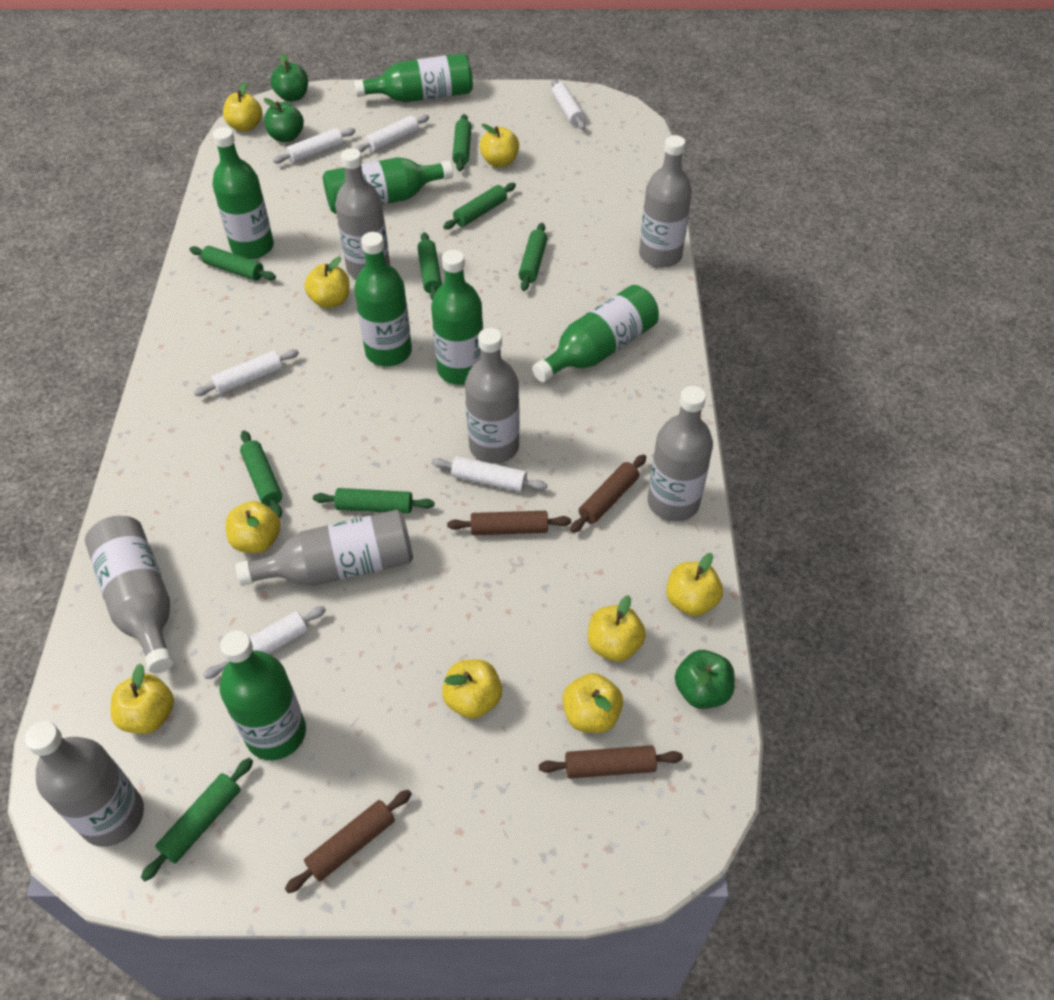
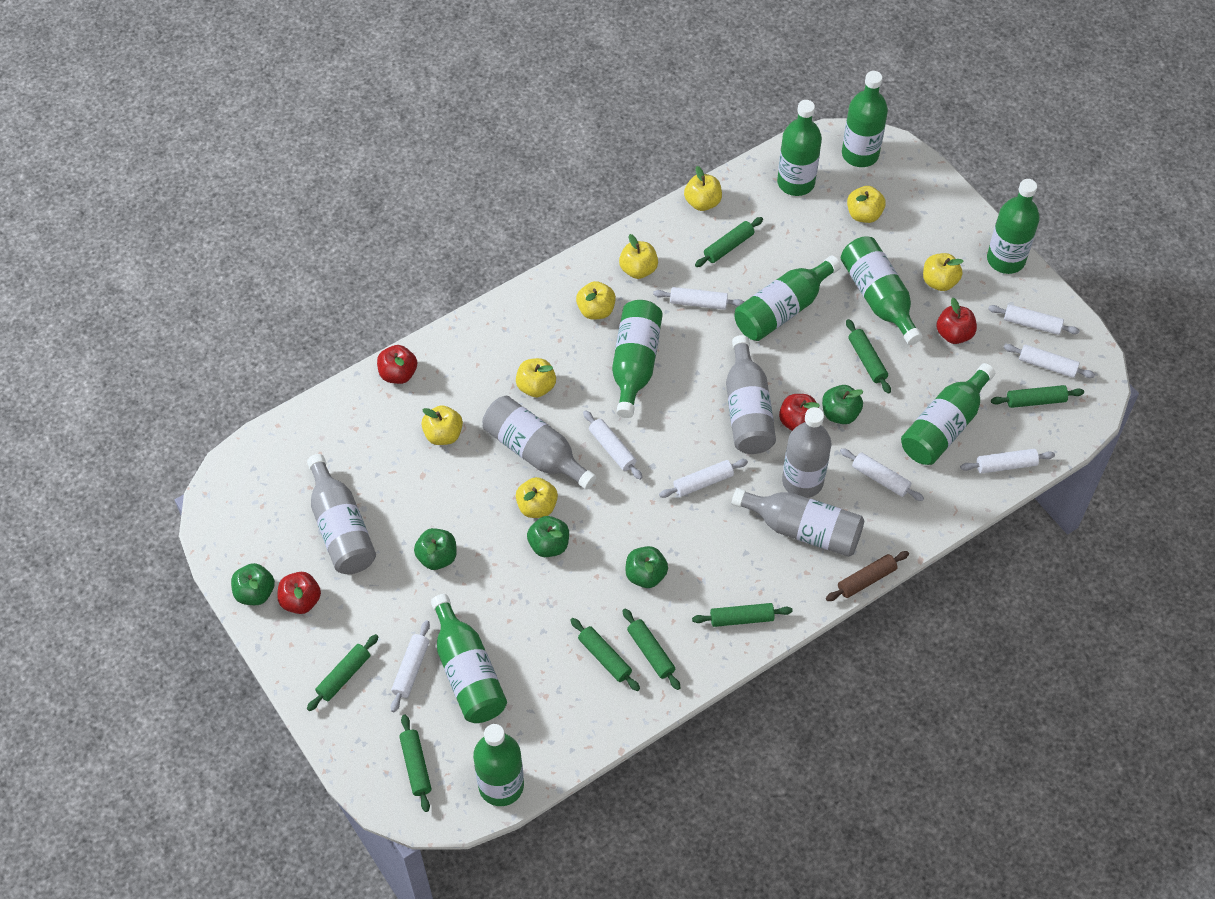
brown rolling pin: [285,790,412,893] [447,511,571,535] [539,745,683,778] [570,455,646,533] = 4 -> [826,551,909,601] = 1
green apple: [264,98,304,142] [270,53,308,102] [675,650,735,709] = 3 -> [231,563,275,605] [414,528,457,570] [527,516,569,557] [625,546,668,588] [822,385,863,424] = 5
green bottle: [212,127,274,259] [219,630,306,760] [323,157,453,214] [354,53,473,102] [354,232,412,366] [431,250,483,385] [532,285,659,382] = 7 -> [431,594,507,723] [473,724,524,806] [612,300,663,418] [735,256,841,341] [777,100,822,196] [841,237,922,345] [842,71,888,167] [901,363,995,465] [987,179,1040,274] = 9
grey bottle: [25,721,144,847] [85,516,174,674] [235,510,413,586] [335,148,390,279] [465,328,520,464] [639,135,692,268] [648,386,713,522] = 7 -> [307,454,376,574] [482,396,596,490] [726,335,776,454] [732,488,864,557] [782,407,831,498] = 5
red apple: none = 0 -> [277,572,321,614] [377,345,417,384] [779,394,820,431] [936,298,977,344] = 4
white rolling pin: [194,349,299,396] [203,606,326,679] [273,128,356,164] [355,115,429,152] [432,456,547,492] [551,79,585,130] = 6 -> [391,620,430,712] [583,410,643,480] [653,287,744,310] [659,459,748,498] [840,448,924,501] [960,449,1055,474] [988,304,1080,335] [1004,344,1095,378] = 8
yellow apple: [110,663,174,734] [223,82,262,132] [225,501,281,553] [304,257,350,308] [442,659,502,719] [479,124,519,167] [562,673,623,733] [588,595,646,662] [666,553,723,616] = 9 -> [421,405,463,445] [516,358,556,397] [516,477,558,518] [576,281,616,320] [619,234,658,279] [684,166,722,211] [847,186,886,223] [923,253,964,291] = 8

